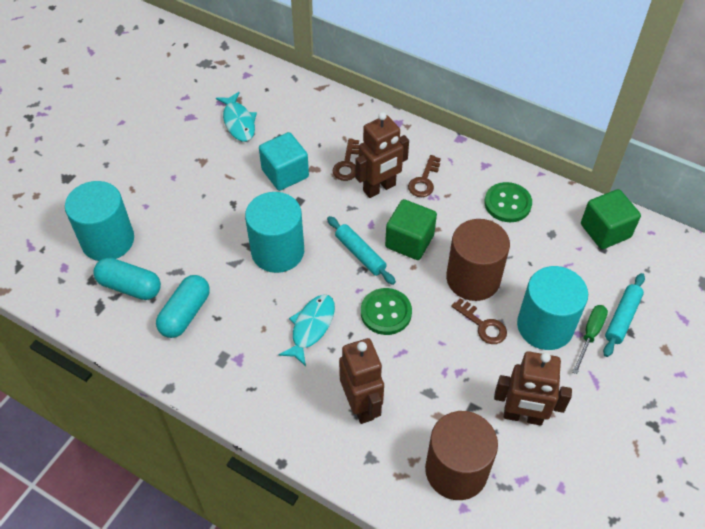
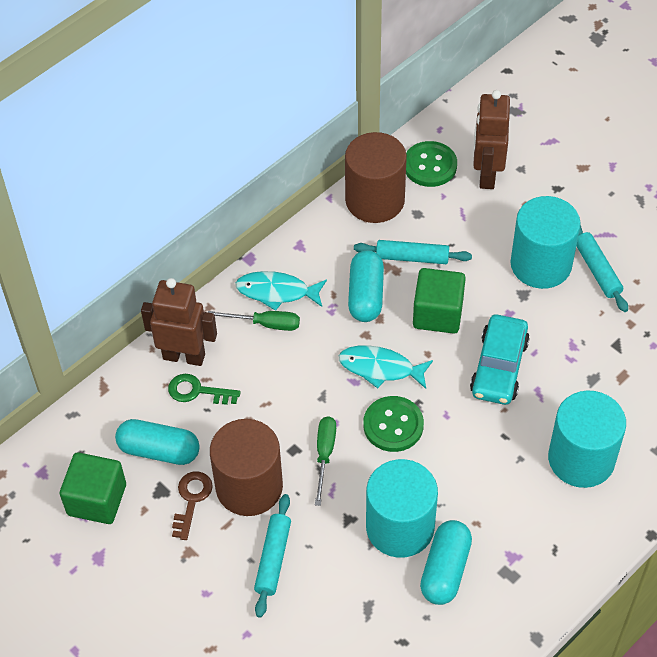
brown key: [333,138,359,181] [408,155,441,197] [451,298,507,344] = 3 -> [172,471,213,540] = 1
brown robot: [339,338,384,424] [355,112,409,198] [494,351,572,426] = 3 -> [141,278,217,366] [473,90,510,189] = 2
green key: none = 0 -> [168,374,241,405] = 1
green screwdriver: [572,305,608,374] = 1 -> [208,311,300,331] [315,416,336,506] = 2
turquoise capsule: [93,258,161,300] [156,275,210,338] = 2 -> [115,419,200,465] [348,250,384,322] [420,520,472,605] = 3
turquoise car: none = 0 -> [470,314,530,405] = 1
turquoise cube: [259,132,309,191] = 1 -> none = 0
turquoise rolling pin: [327,216,396,285] [603,273,645,357] = 2 -> [254,494,291,618] [354,240,472,264] [576,225,628,312] = 3

